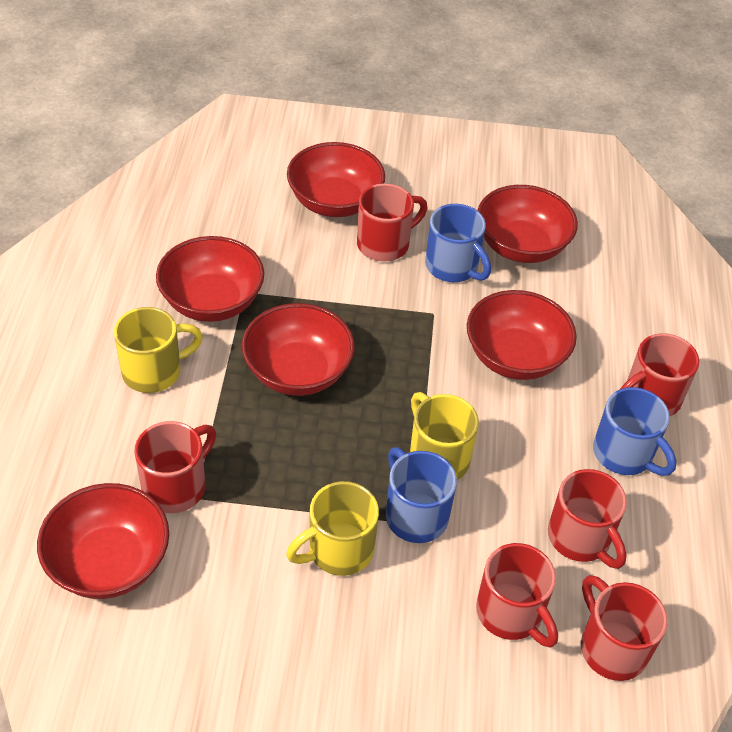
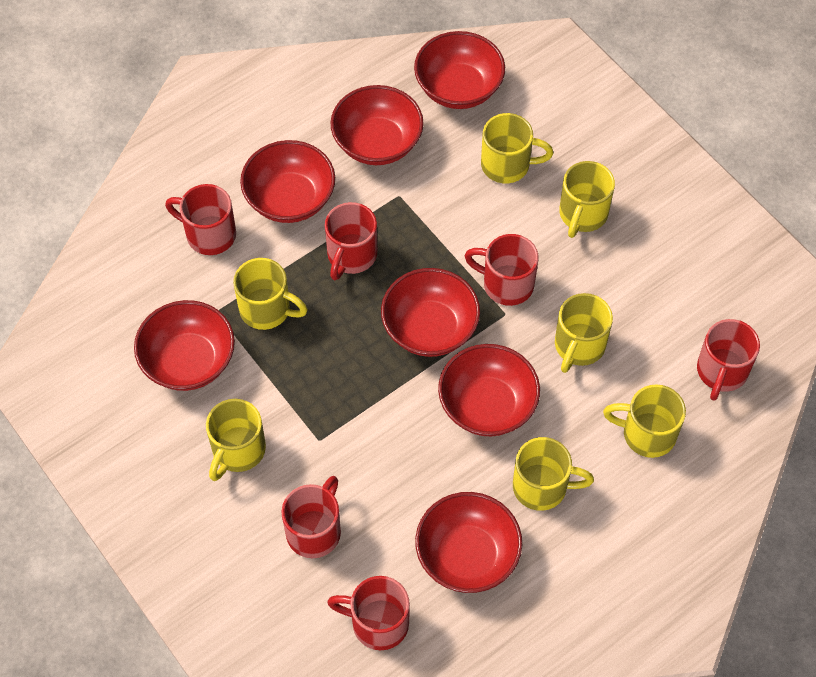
blue mug: [386,447,457,543] [425,204,491,282] [593,387,677,476] = 3 -> none = 0
red bowl: [37,483,169,599] [156,236,264,322] [242,303,355,396] [287,142,385,217] [467,290,577,380] [478,185,578,263] = 6 -> [134,300,235,391] [240,140,335,223] [331,85,424,165] [381,268,480,357] [414,31,505,109] [415,492,522,593] [438,344,540,436] = 7
yellow mug: [114,307,203,393] [286,481,379,576] [410,392,479,480] = 3 -> [206,399,266,481] [233,258,308,330] [481,113,553,183] [513,437,594,511] [555,293,613,373] [559,161,615,238] [603,384,686,458] = 7

